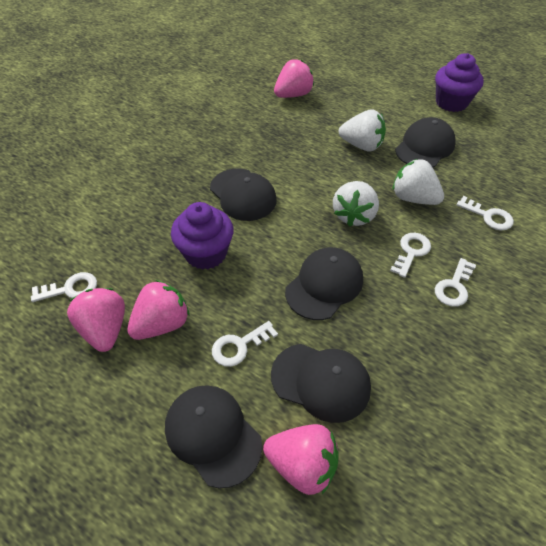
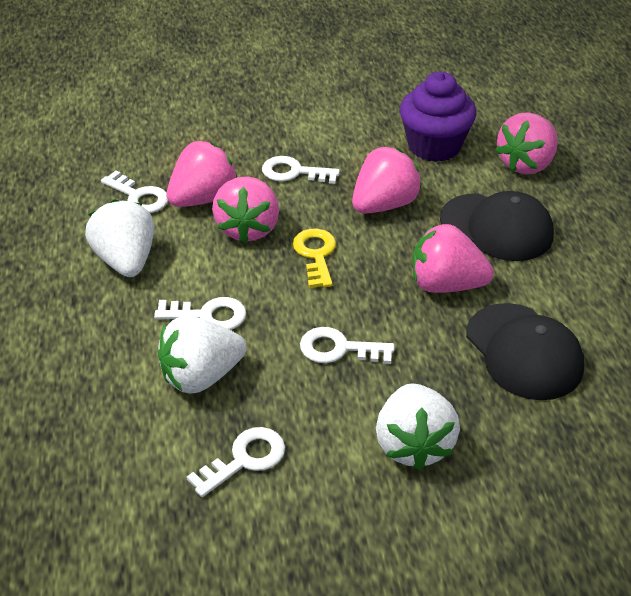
black cap: [165,385,263,488] [210,168,277,221] [271,344,371,423] [285,247,363,320] [395,117,456,168] = 5 -> [440,191,554,261] [466,303,584,400] = 2
pink strawberry: [67,288,125,352] [127,280,190,340] [263,424,339,495] [274,59,314,98] = 4 -> [167,141,237,207] [212,176,279,243] [352,147,421,214] [412,224,494,293] [495,112,558,174] = 5
purple cupcake: [171,202,234,270] [435,53,484,112] = 2 -> [400,72,476,162] = 1
yellow key: none = 0 -> [293,229,336,288] = 1

